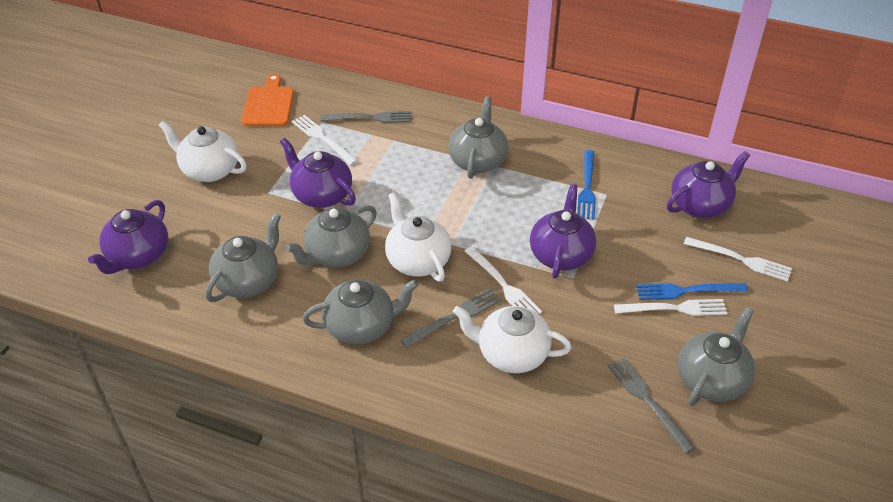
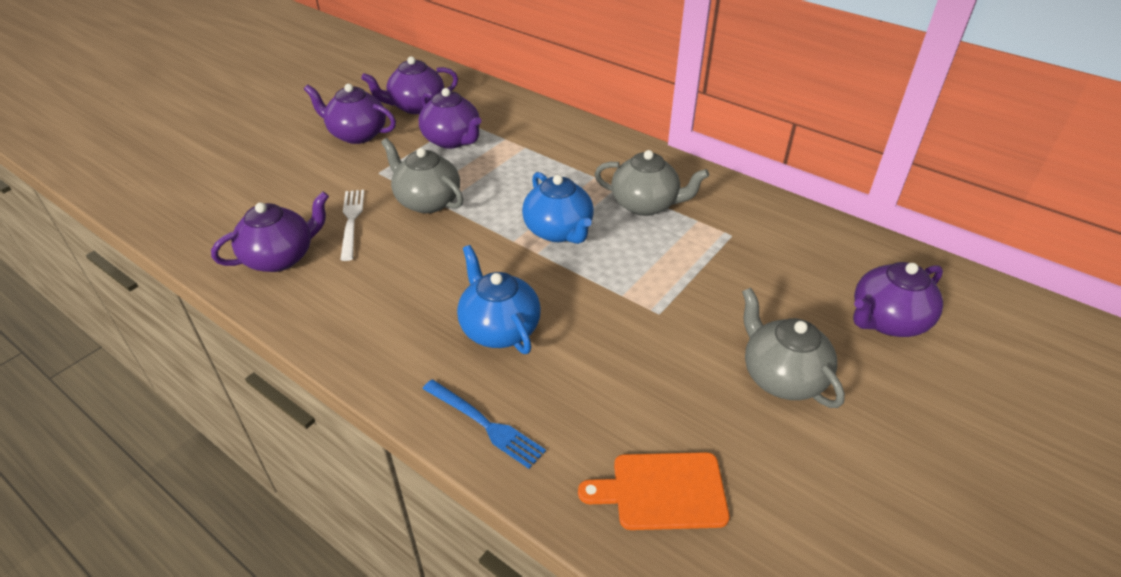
blue fork: [577,150,596,220] [636,283,748,300] = 2 -> [422,379,546,469] = 1
blue teapot: none = 0 -> [457,245,541,354] [522,172,594,244] = 2
grey fork: [320,111,412,123] [401,288,501,348] [608,358,696,454] = 3 -> none = 0
grey teapot: [205,213,281,302] [285,205,377,267] [303,280,418,345] [448,97,508,179] [678,307,755,406] = 5 -> [381,138,463,213] [595,150,709,216] [742,288,845,408] = 3
purple teapot: [88,200,168,274] [280,138,356,208] [530,184,596,279] [667,151,750,218] = 4 -> [211,192,329,272] [304,84,396,144] [361,56,458,114] [419,88,482,149] [853,262,943,337] = 5
white fork: [292,115,358,165] [464,246,542,314] [614,299,728,316] [684,237,792,282] = 4 -> [340,190,364,261] = 1
white teapot: [159,121,247,182] [385,192,452,282] [453,306,571,373] = 3 -> none = 0

